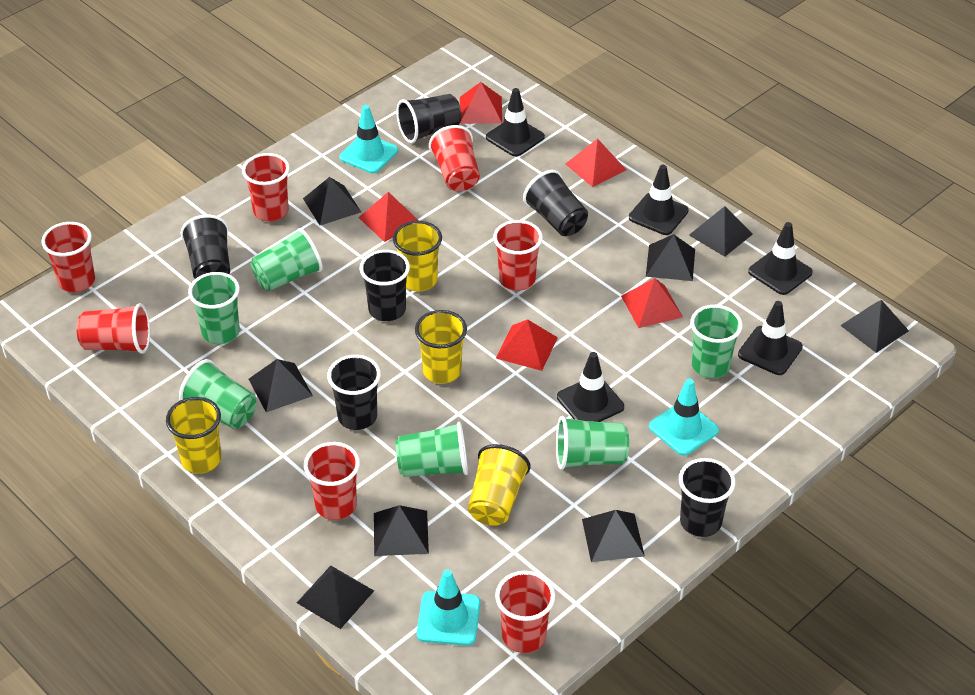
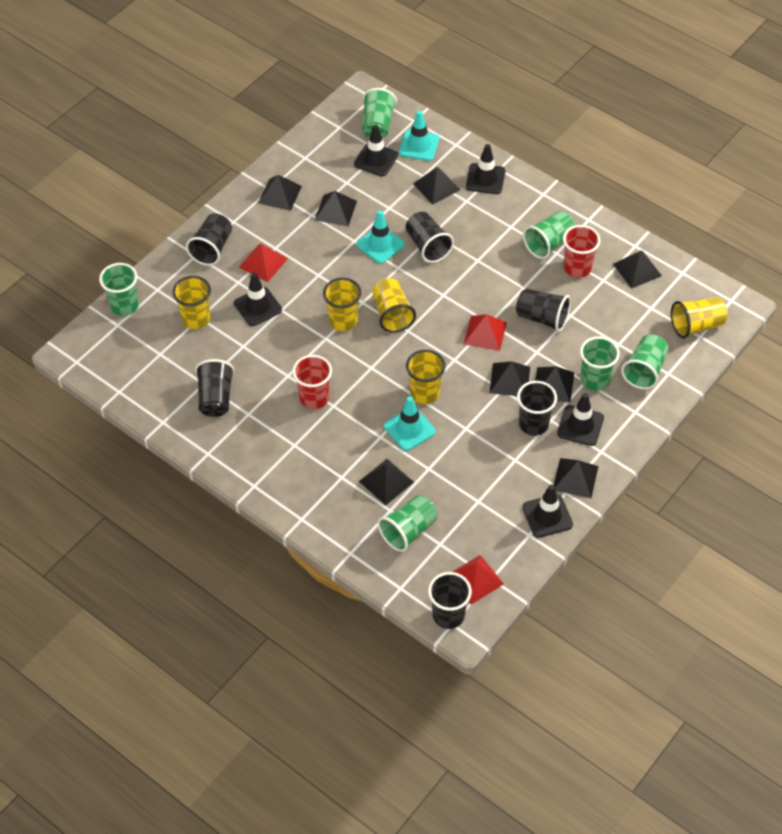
red cup: [41,222,95,292] [77,303,150,354] [242,153,290,222] [304,442,360,520] [429,125,480,191] [493,220,543,291] [495,571,555,653] = 7 -> [292,355,332,409] [563,225,600,278] = 2
red pyramid: [358,192,419,242] [460,82,502,124] [496,319,558,371] [566,138,626,187] [621,278,683,328] = 5 -> [239,244,288,282] [453,555,504,604] [464,314,507,351] = 3
yellow cup: [166,397,221,474] [393,221,442,292] [415,310,467,384] [468,444,531,526] = 4 -> [172,276,211,329] [323,278,361,331] [372,278,416,333] [406,350,446,404] [671,297,728,339] = 5

